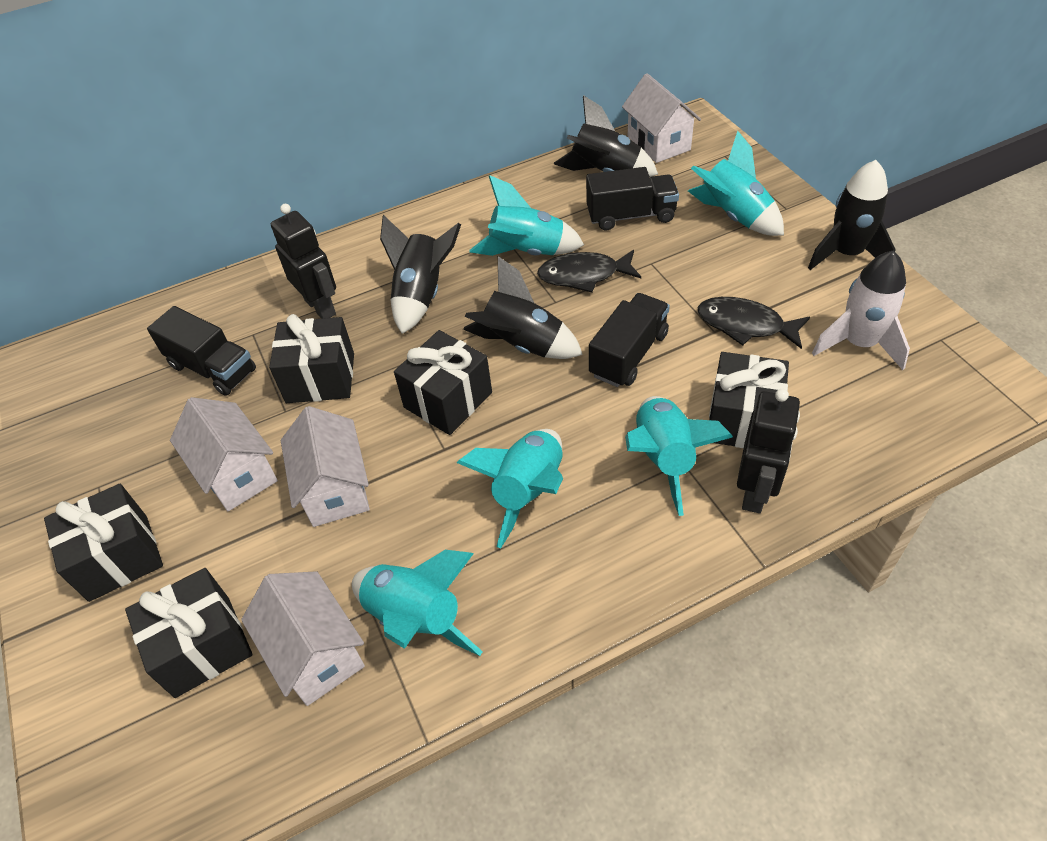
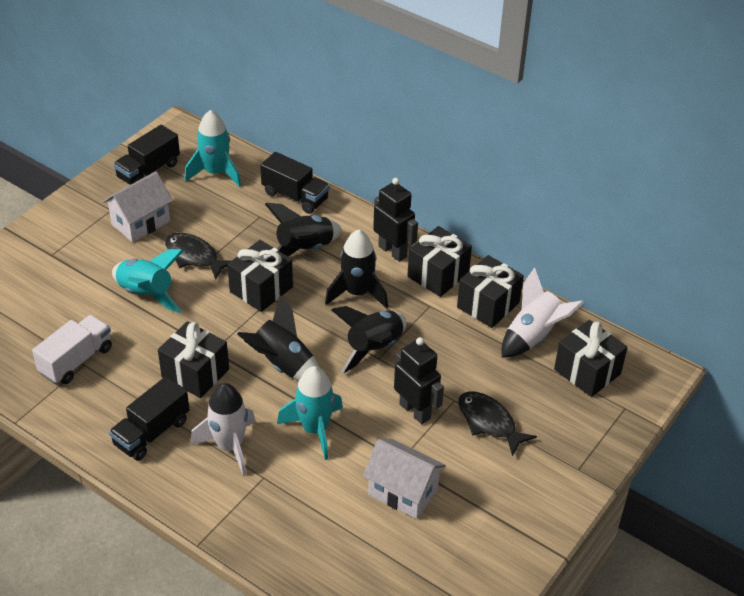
turquoise rocket: [352,550,483,656] [457,429,563,548] [469,175,584,256] [625,396,733,516] [688,131,784,236] = 5 -> [112,249,184,313] [184,110,241,187] [277,366,343,460] = 3
white house: [170,397,278,511] [241,571,365,706] [281,406,370,527] [622,73,701,163] = 4 -> [103,171,173,242] [363,439,446,519] = 2
white rocket: [812,250,910,370] = 1 -> [190,383,256,476] [502,268,584,358] = 2
white truck: none = 0 -> [32,315,112,384] = 1

